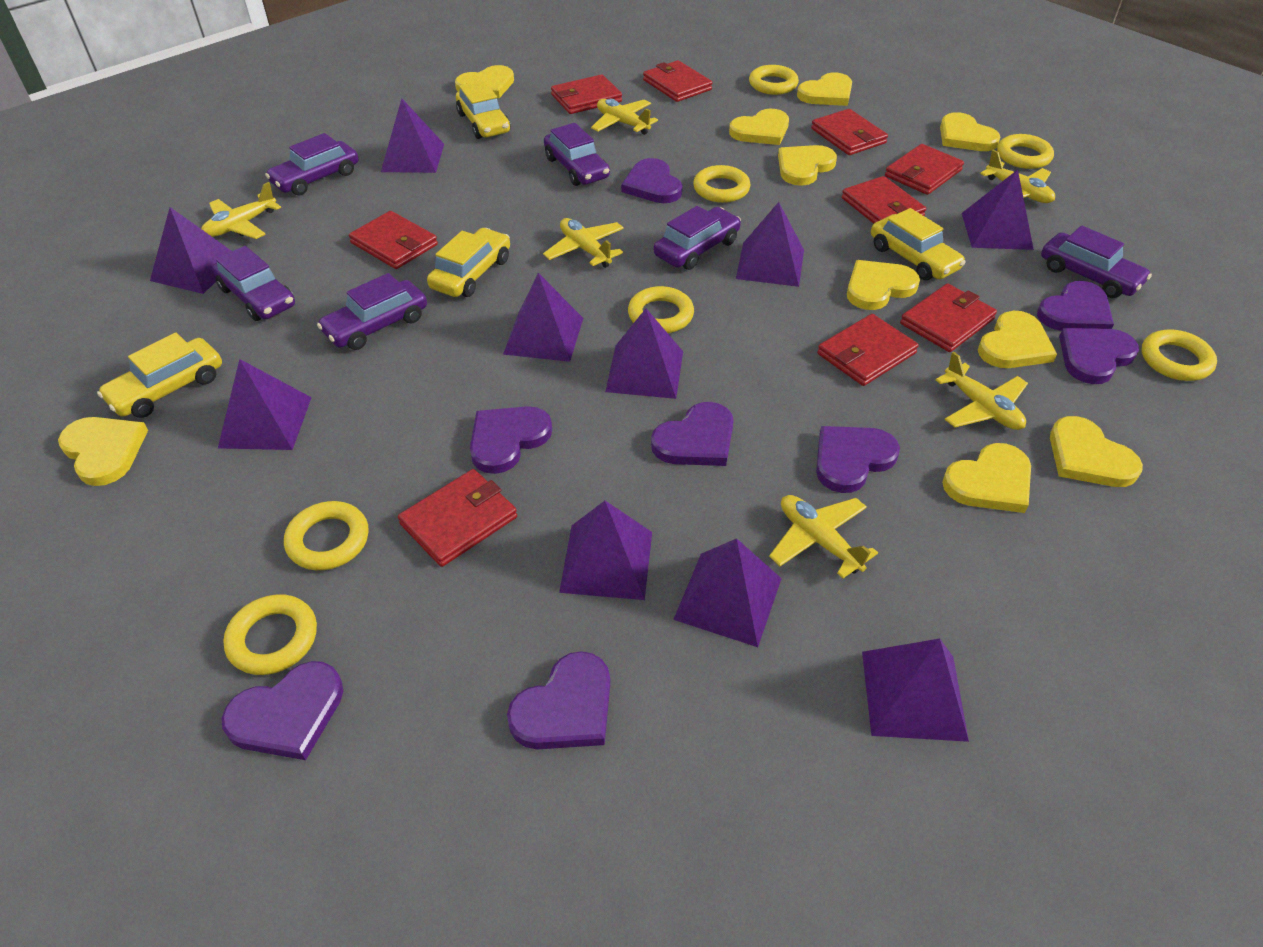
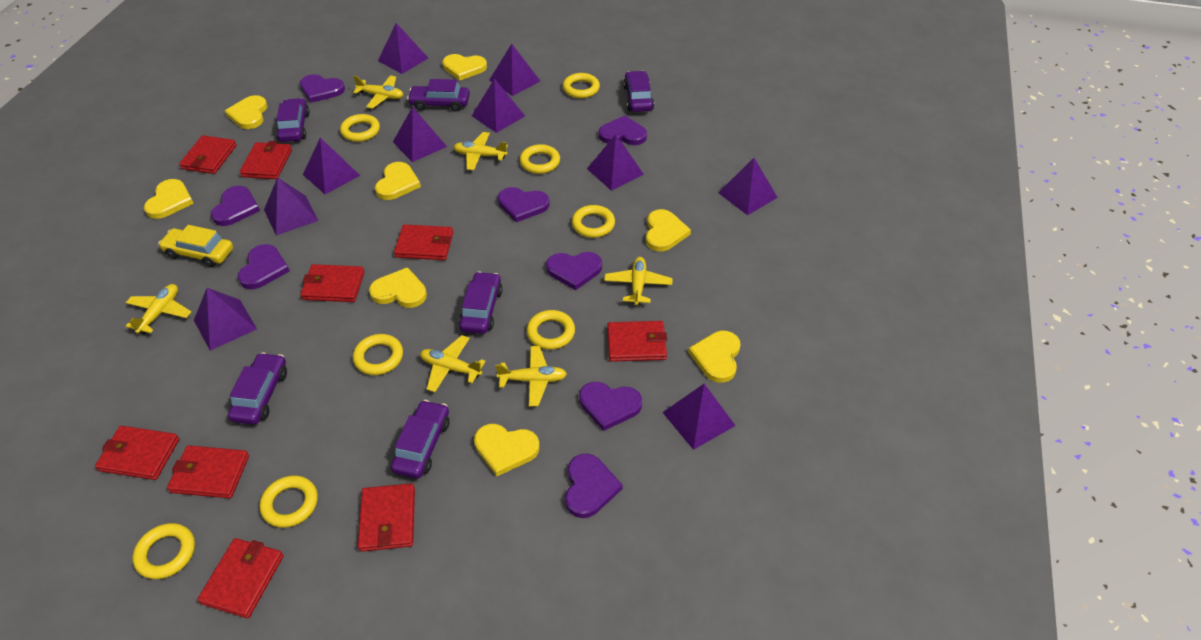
yellow car: [97,333,222,418] [427,228,510,297] [456,80,510,139] [871,208,966,280] = 4 -> [158,225,233,267] = 1
yellow heart: [58,417,148,486] [455,65,514,98] [729,109,789,145] [778,145,837,186] [797,73,852,106] [847,260,920,310] [940,112,1000,151] [942,443,1031,513] [978,311,1057,368] [1050,416,1143,487] = 10 -> [144,179,194,219] [225,95,267,129] [369,267,427,308] [375,162,421,200] [442,54,487,81] [474,424,540,476] [646,209,691,252] [688,331,740,383] = 8
yellow ring: [223,594,317,675] [284,501,368,570] [628,286,694,333] [693,165,751,203] [749,65,799,95] [997,134,1054,169] [1141,330,1217,381] = 7 -> [133,523,195,579] [260,476,318,528] [340,114,380,142] [353,334,403,375] [520,144,560,174] [527,310,575,350] [563,73,600,98] [572,205,615,238] = 8

